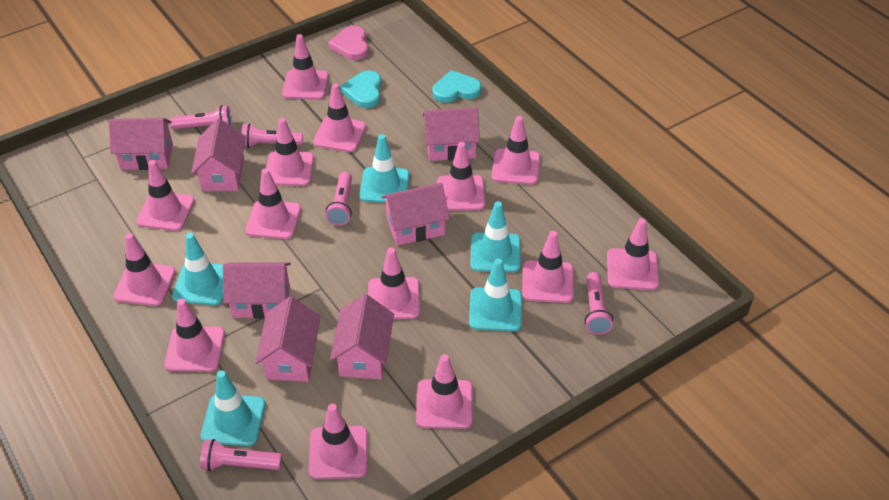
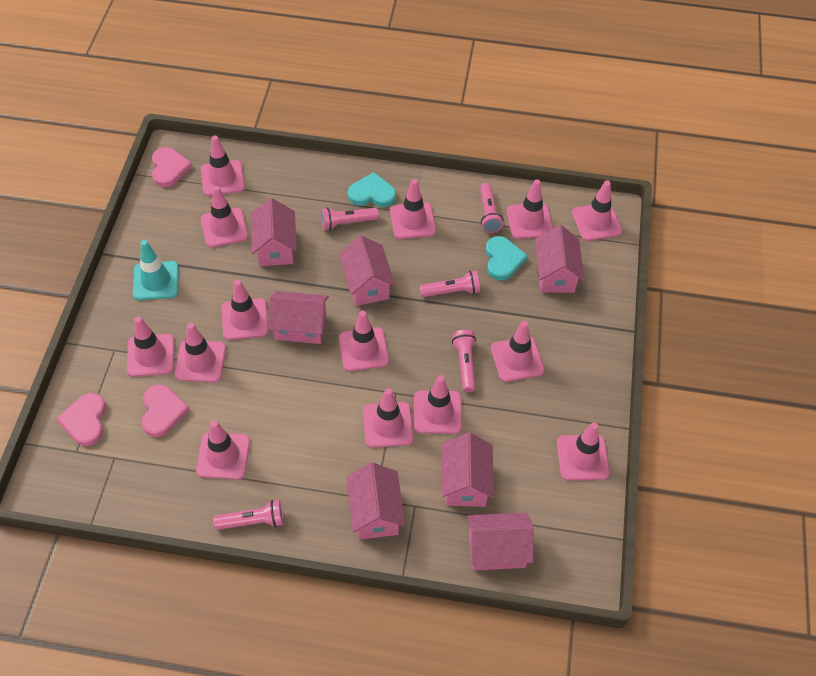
pink heart: [328,26,369,60] = 1 -> [56,393,106,446] [141,384,189,437] [152,147,192,187] = 3
turquoise traffic cone: [172,233,223,306] [200,370,265,446] [359,134,410,203] [469,259,522,331] [470,201,521,272] = 5 -> [133,240,179,300] = 1

